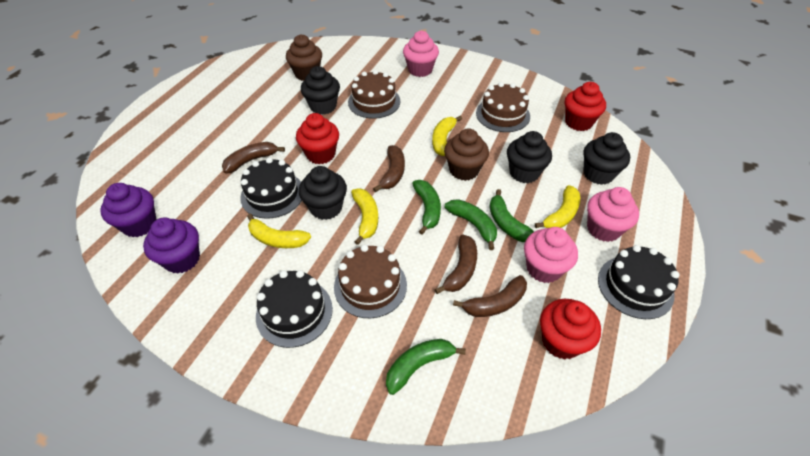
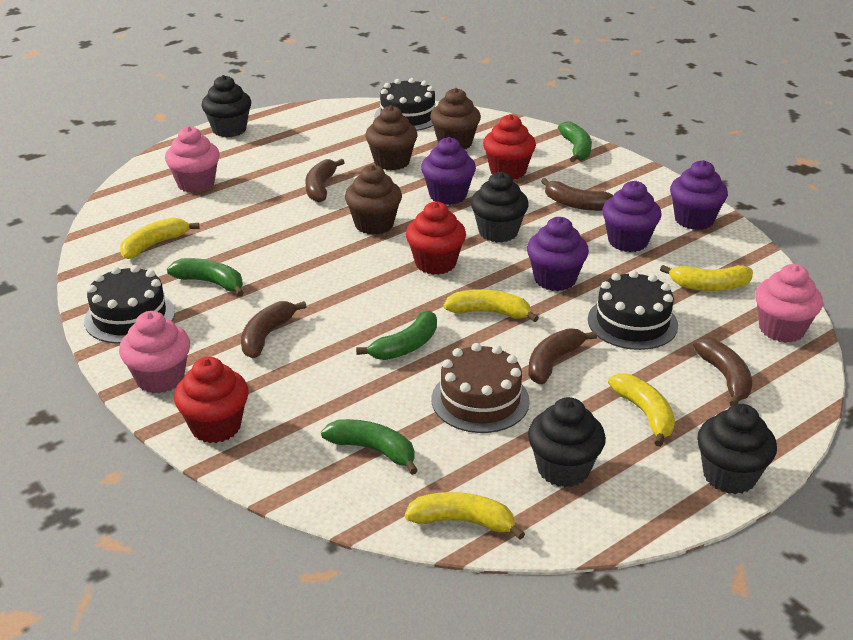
brown banana: [222,142,285,174] [373,145,405,192] [435,234,477,294] [453,275,527,317] = 4 -> [241,301,307,358] [305,159,345,203] [528,328,597,384] [541,178,614,211] [693,337,752,406] = 5
brown cake: [334,245,407,318] [348,70,400,119] [476,82,530,132] = 3 -> [432,343,530,433] = 1
brown cupcake: [286,34,322,81] [444,128,489,181] = 2 -> [345,165,402,235] [365,105,418,170] [430,88,481,149] = 3
purple cupcake: [100,183,157,237] [143,217,200,274] = 2 -> [421,137,476,205] [527,217,589,291] [602,181,662,252] [670,160,728,230] = 4
yellow banana: [247,213,311,248] [351,189,378,245] [432,116,462,156] [535,185,580,228] = 4 -> [120,218,199,259] [405,492,525,540] [444,289,539,322] [608,373,675,447] [660,265,753,291] = 5

